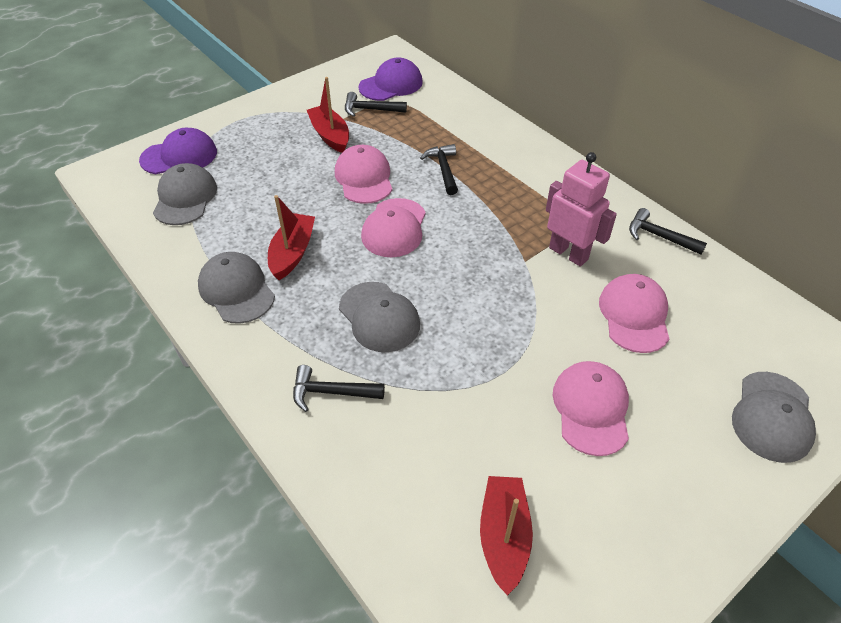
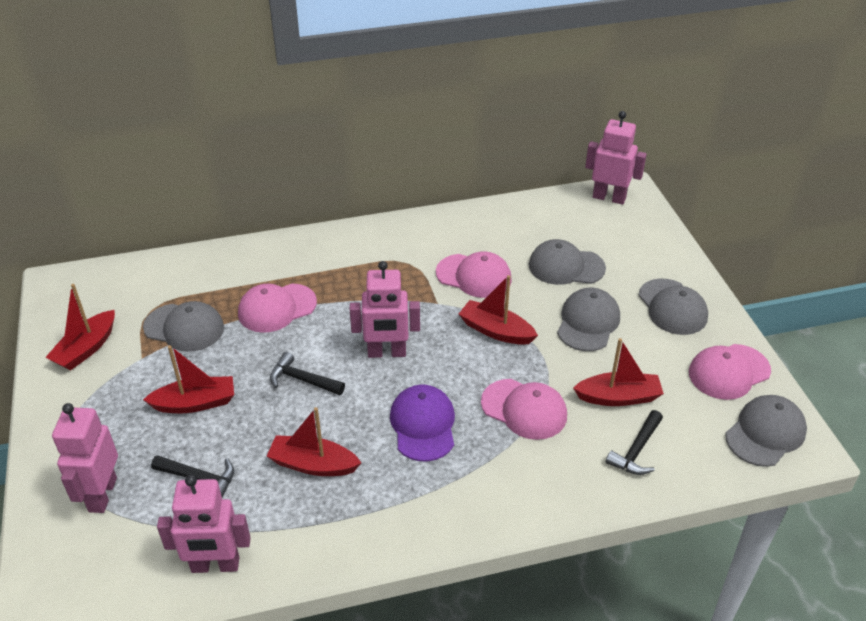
black hammer: [293,365,385,412] [345,92,407,117] [420,144,458,195] [629,208,707,255] = 4 -> [151,455,234,498] [270,352,345,395] [606,410,663,475] = 3
grey cap: [153,163,217,225] [198,252,275,324] [339,282,420,352] [732,372,816,463] = 4 -> [143,301,224,352] [529,239,606,285] [557,288,620,351] [638,278,708,335] [725,395,807,467] = 5
pink robot: [546,152,617,267] = 1 -> [52,403,118,513] [157,475,251,573] [350,261,420,358] [585,111,647,205] = 4
purple cap: [139,128,217,174] [359,57,423,101] = 2 -> [390,385,455,462] = 1
red boat: [268,195,315,280] [307,77,349,153] [480,476,533,596] = 3 -> [45,284,115,370] [143,345,234,413] [267,407,361,476] [459,275,538,345] [573,338,664,406] = 5

